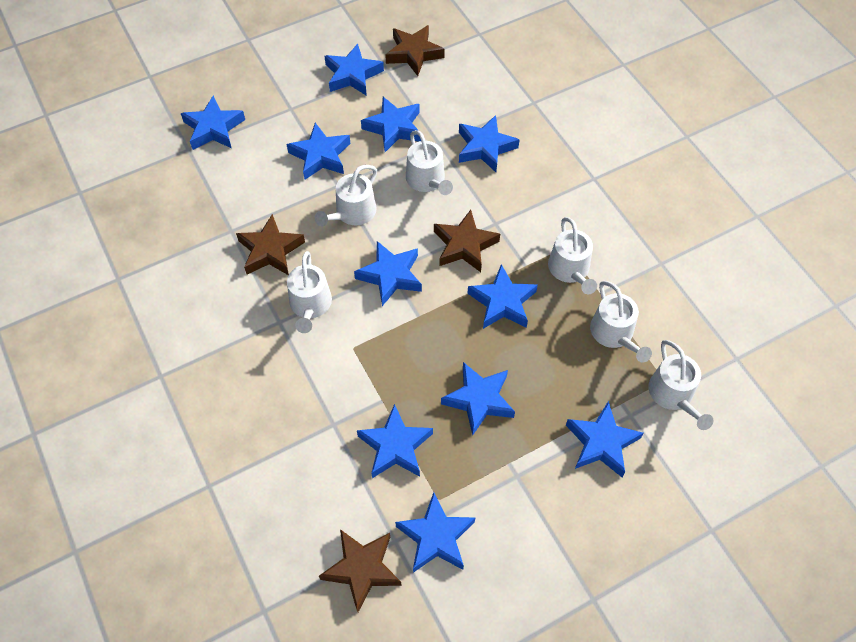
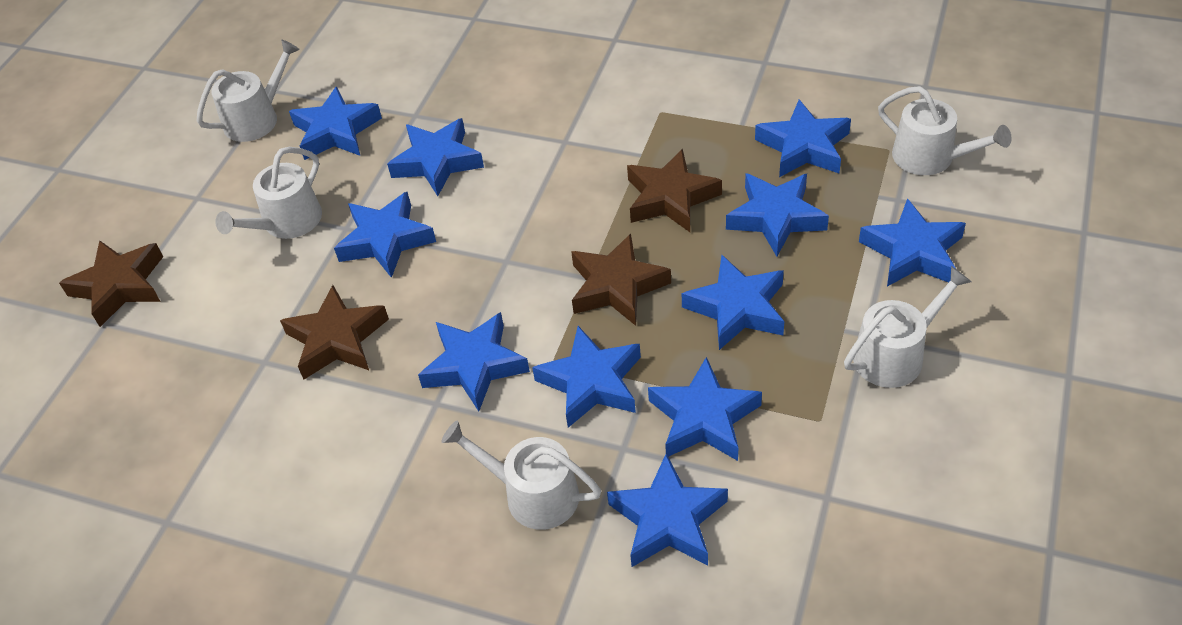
white watering can: [287,251,332,333] [315,165,377,227] [406,130,453,195] [548,217,597,294] [590,281,652,363] [649,340,714,430] = 6 -> [196,39,300,142] [215,147,322,239] [441,420,601,530] [844,266,971,388] [878,86,1012,175] = 5

